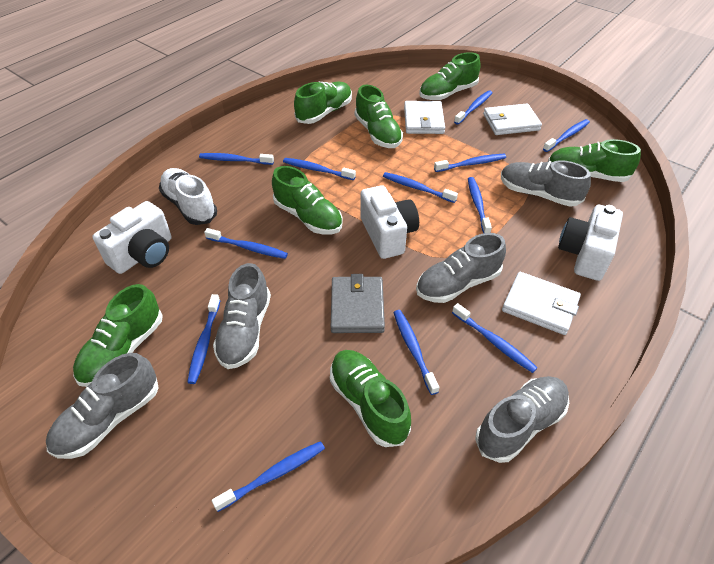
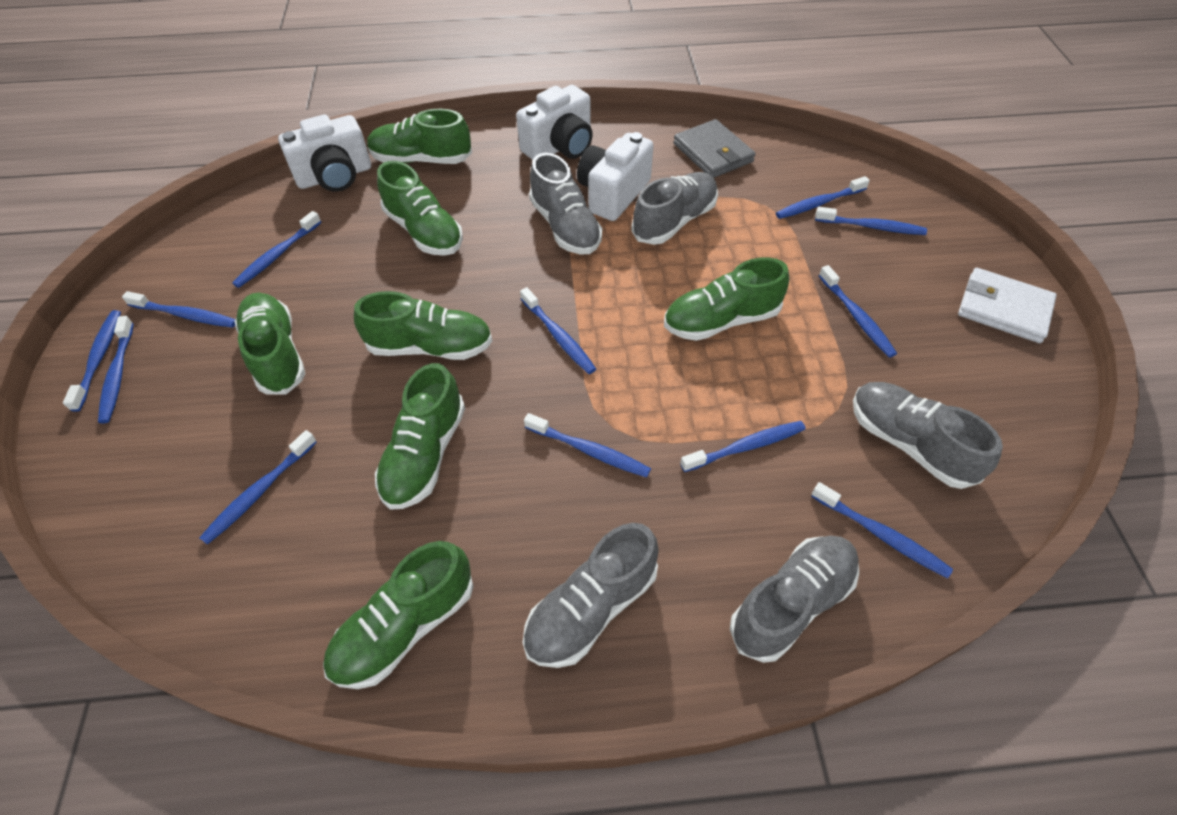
white shoe: [159,168,217,225] = 1 -> none = 0
white wallet: [404,101,445,134] [483,103,542,135] [502,272,581,335] = 3 -> [958,268,1057,343] = 1

